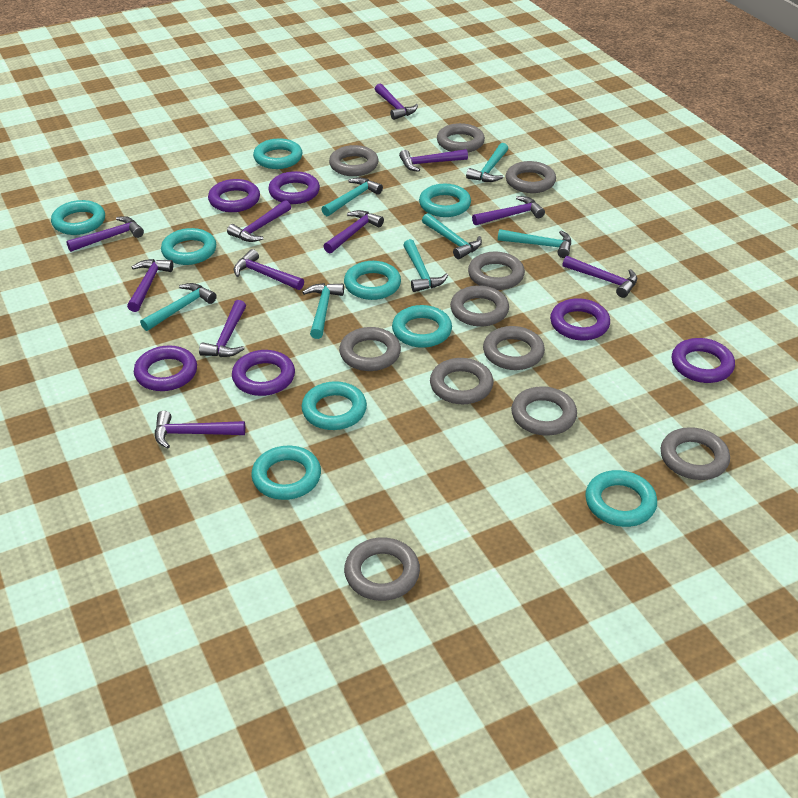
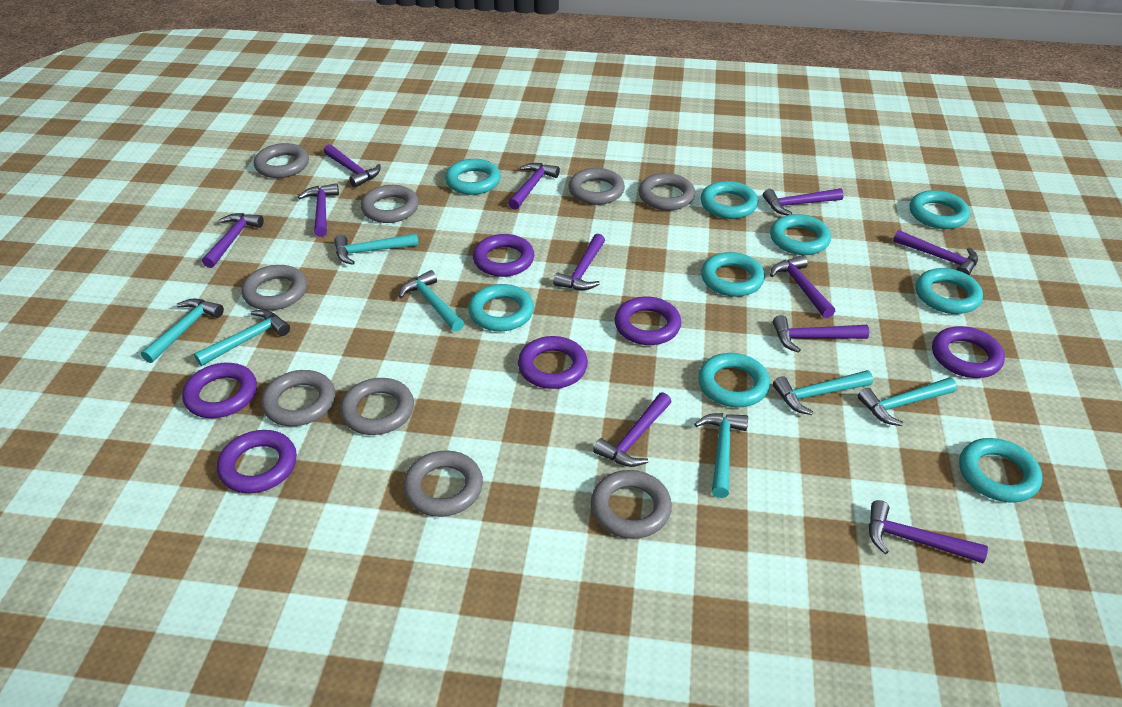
grey ring: [329,145,379,176] [339,327,401,371] [344,537,420,601] [430,358,493,404] [437,123,485,152] [450,285,509,326] [468,252,525,290] [483,326,545,370] [506,161,556,193] [511,386,577,435] [661,427,730,480] = 11 -> [242,265,307,310] [254,143,309,178] [261,370,335,426] [340,378,414,435] [361,185,419,223] [403,450,483,517] [569,168,625,205] [591,470,672,539] [638,173,695,210] = 9

